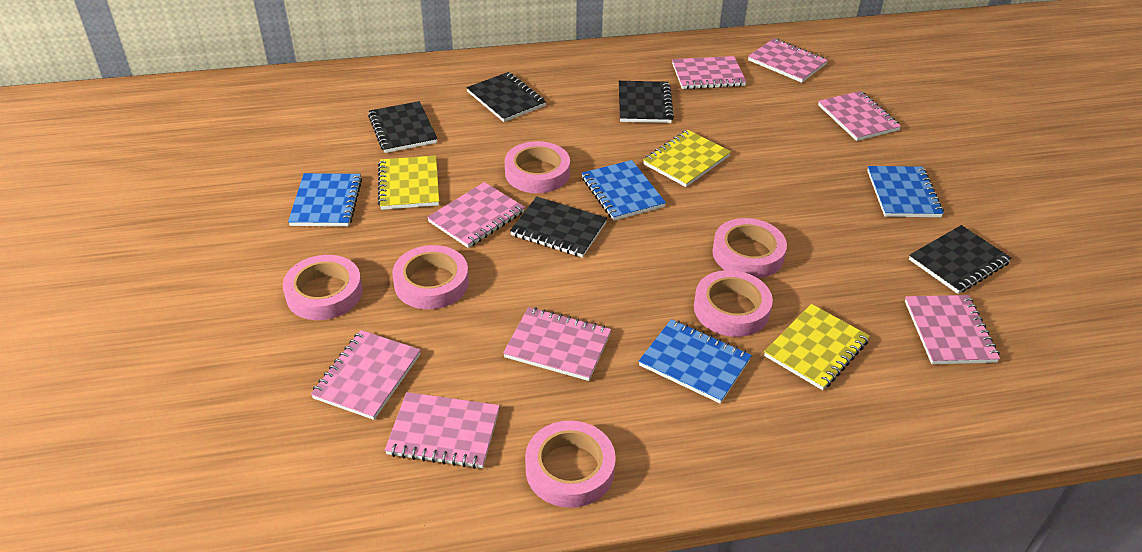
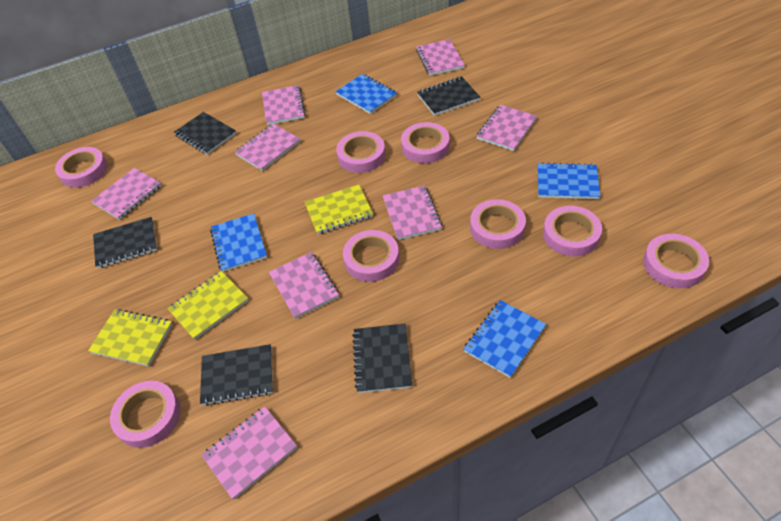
pink tape: [283,255,363,320] [392,245,469,309] [505,141,570,193] [525,421,616,508] [694,270,773,337] [712,218,787,278] = 6 -> [55,147,108,188] [110,381,180,448] [336,131,385,173] [343,230,399,282] [401,122,450,163] [470,199,526,249] [543,206,602,257] [643,234,709,288] = 8

